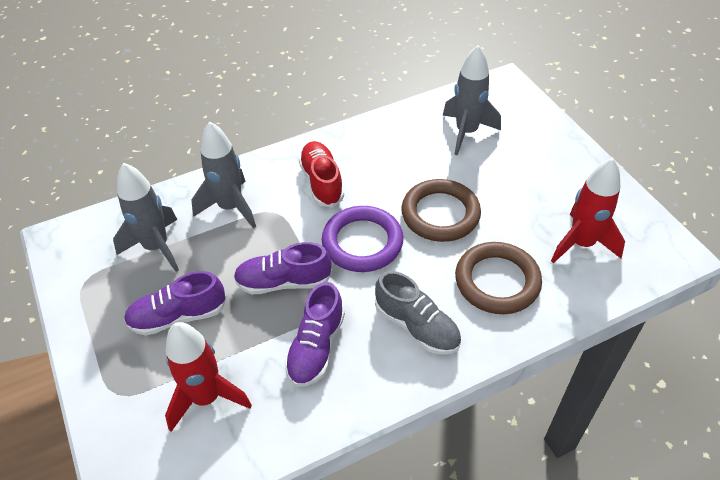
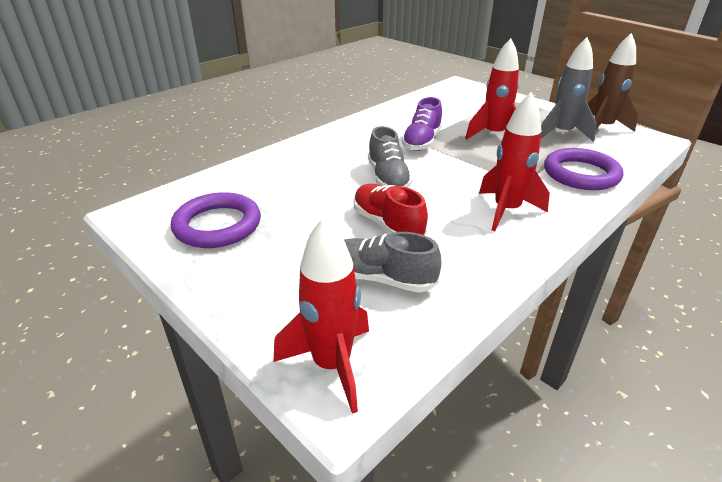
brown ring: [401,179,481,242] [455,242,542,314] = 2 -> none = 0
brown rocket: none = 0 -> [588,33,638,132] = 1
grey rocket: [113,163,179,272] [191,122,256,229] [443,45,501,155] = 3 -> [541,37,597,142] = 1
grey shoe: [375,271,461,355] = 1 -> [344,232,441,293] [368,126,413,188] = 2
purple ring: [322,206,403,272] = 1 -> [171,192,261,248] [544,148,623,190] = 2
purple shoe: [124,271,226,336] [234,242,332,294] [284,282,345,387] = 3 -> [402,97,442,151] = 1
red rocket: [165,322,252,432] [551,158,625,263] = 2 -> [274,216,369,414] [465,38,519,140] [479,92,550,231] = 3

